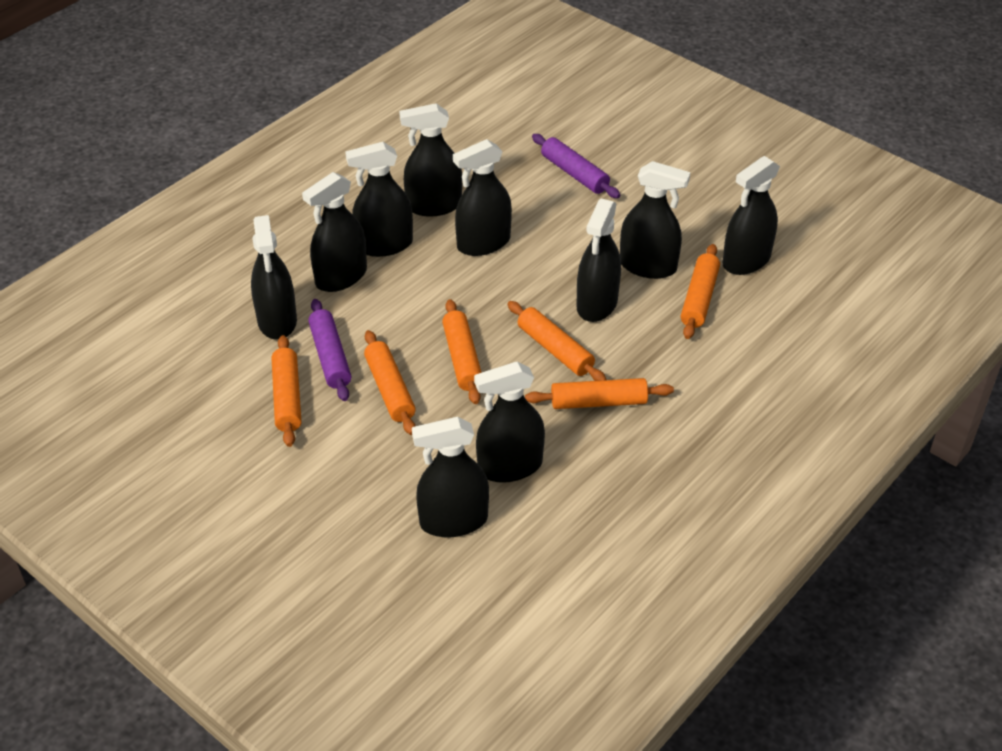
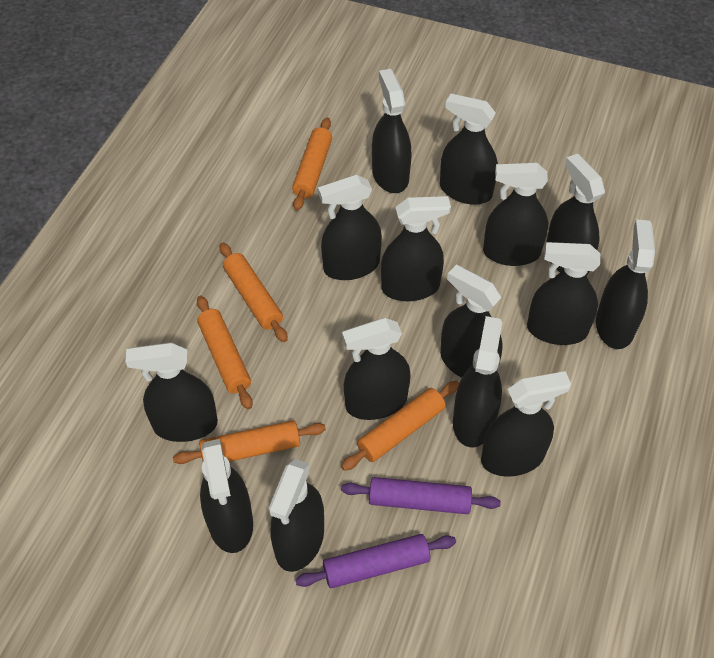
black spray bottle: [251,215,297,340] [302,172,367,292] [345,142,413,257] [399,103,462,217] [412,417,489,537] [453,139,512,256] [474,361,545,483] [576,199,621,322] [620,161,691,279] [723,156,780,275] = 10 -> [125,343,218,442] [200,439,253,553] [268,459,324,572] [318,175,382,280] [342,318,411,420] [372,69,412,193] [381,196,451,301] [440,94,498,205] [440,265,503,378] [453,316,502,447] [481,371,571,477] [483,163,548,266] [527,242,600,345] [546,154,605,275] [596,219,655,349] = 15
orange rolling pin: [271,335,301,447] [364,330,416,435] [442,299,482,404] [507,301,607,381] [525,378,674,409] [681,244,720,339] = 6 -> [173,421,326,464] [197,296,253,410] [220,243,288,342] [292,118,332,210] [341,381,459,471] = 5

